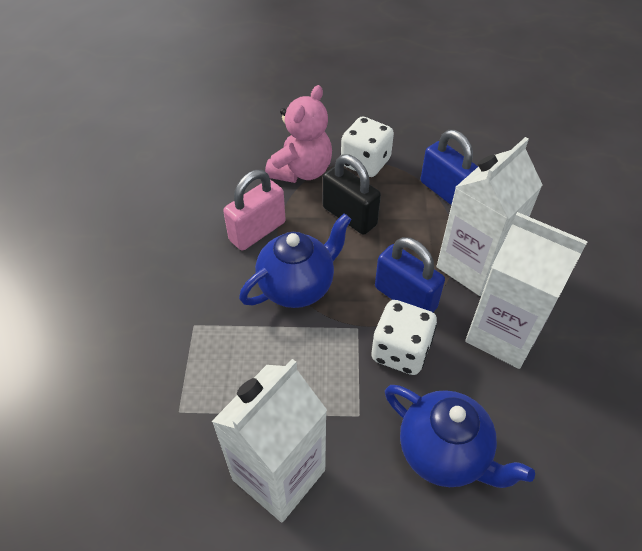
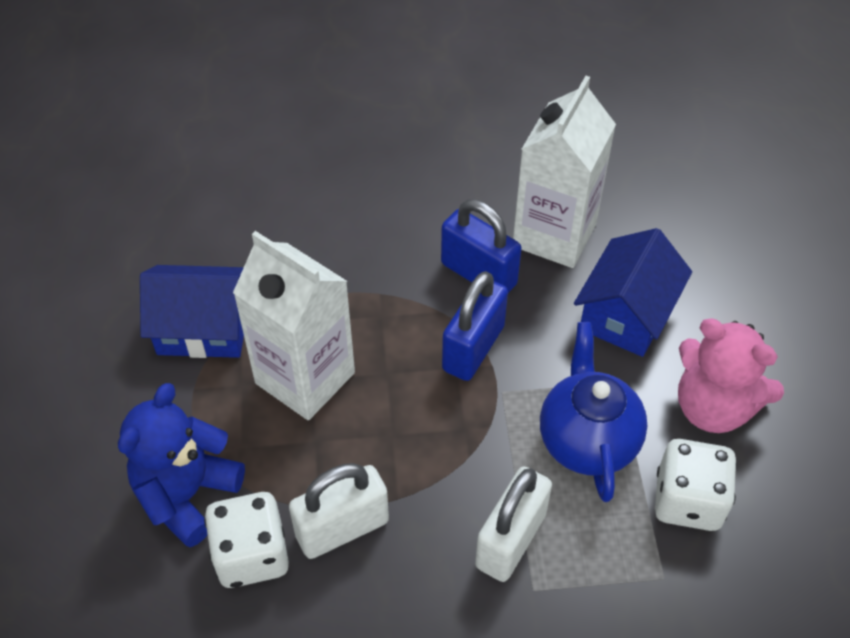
black padlock: [323,154,381,235] = 1 -> none = 0
blue house: none = 0 -> [140,265,244,358] [574,228,692,357] = 2
blue teapot: [239,214,352,308] [385,385,535,488] = 2 -> [540,322,647,502] = 1
blue teddy bear: none = 0 -> [118,383,245,547] = 1
pink padlock: [223,170,286,251] = 1 -> none = 0
white carton: [211,359,327,522] [437,137,542,296] [465,212,588,369] = 3 -> [233,231,355,420] [513,76,616,268] = 2
white padlock: none = 0 -> [289,463,389,559] [475,467,552,582] = 2

